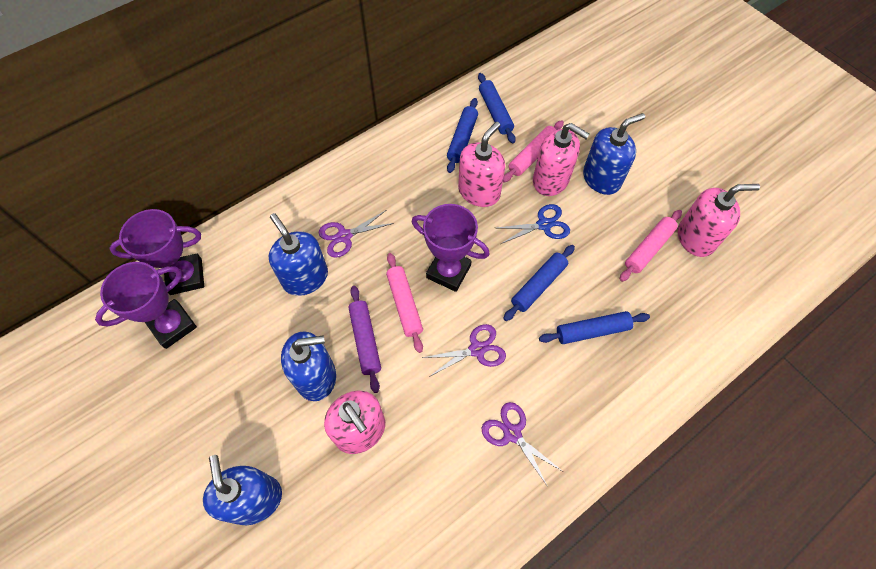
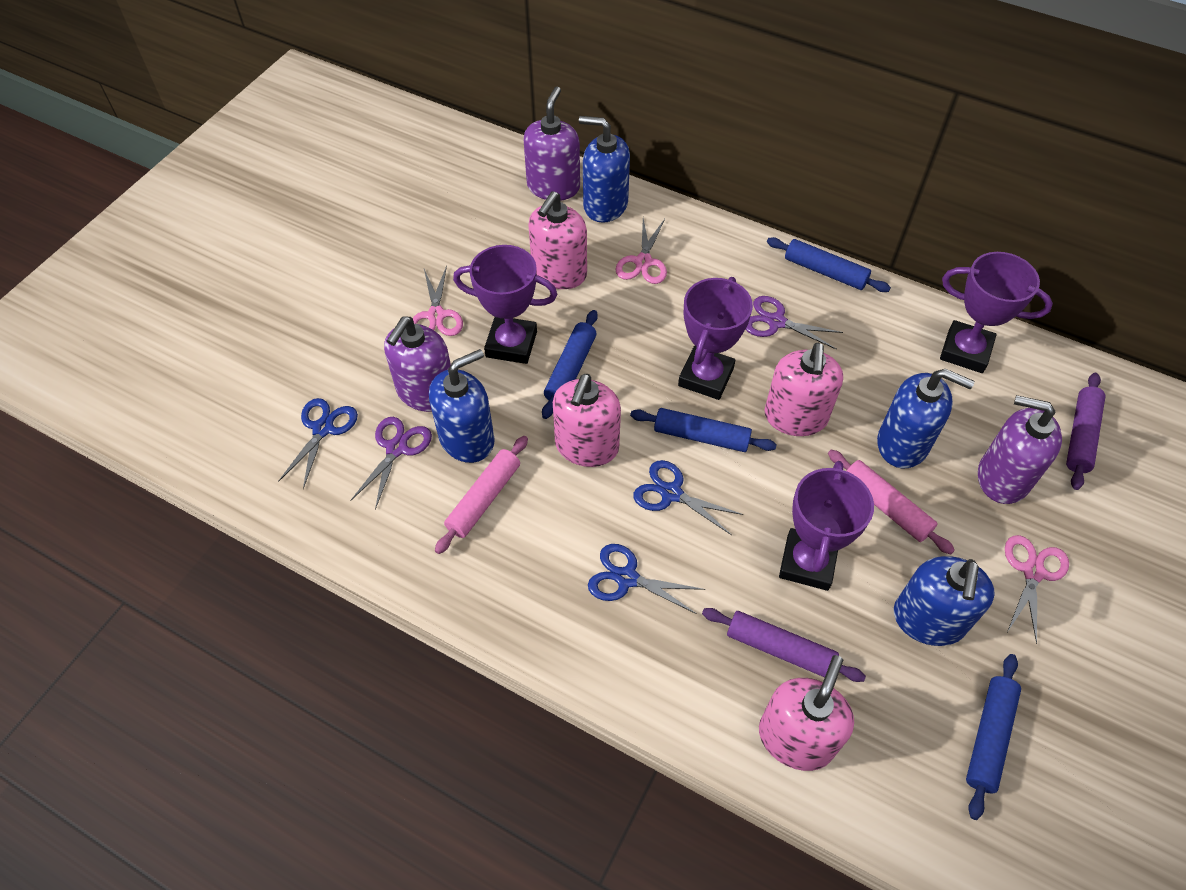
blue scissors: [497,204,570,244] = 1 -> [278,398,358,489] [588,544,705,614] [633,460,744,535] = 3
pink rolling pin: [386,253,423,353] [503,120,564,183] [620,210,682,282] = 3 -> [435,436,528,554] [828,450,955,554] = 2
pink scissors: none = 0 -> [413,266,463,336] [616,218,667,284] [1005,535,1069,644] = 3
purple rolling pin: [348,286,381,393] = 1 -> [702,608,866,682] [1066,373,1105,490] = 2
purple scissors: [319,210,394,258] [422,324,506,377] [482,402,562,487] = 3 -> [350,417,432,510] [746,296,843,350] = 2
purple soap dispenser: none = 0 -> [384,317,451,412] [523,86,580,201] [978,395,1062,504] = 3
purple trophy: [95,262,197,349] [109,209,204,295] [412,204,490,292] = 3 -> [453,245,557,364] [678,277,753,400] [779,461,874,591] [940,252,1053,373] = 4

